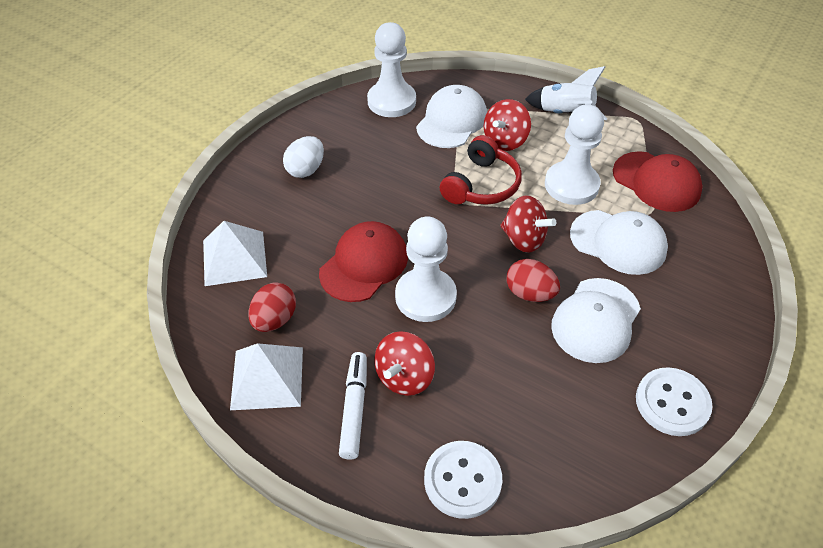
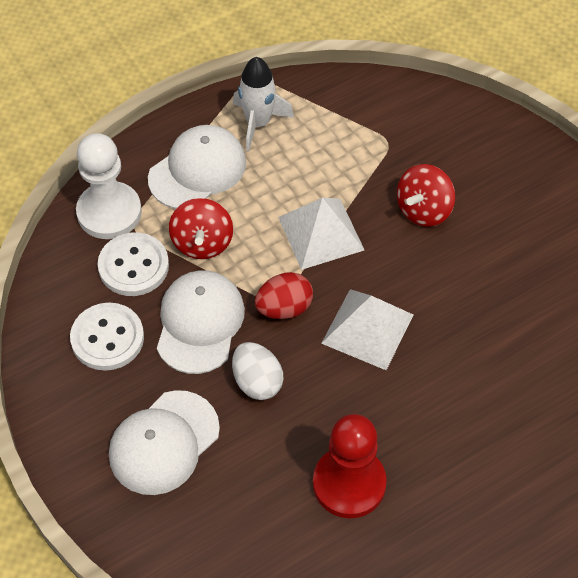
red cap: [319,221,408,302] [613,151,703,212] = 2 -> none = 0
red egg: [248,283,296,332] [507,259,560,302] = 2 -> [255,272,313,319] = 1
red headphones: [440,135,522,205] = 1 -> none = 0
red pawn: none = 0 -> [313,414,387,518] = 1
red spinning top: [375,331,435,396] [484,99,531,151] [500,195,556,253] = 3 -> [169,198,233,259] [397,164,455,227] = 2
white marker: [339,352,367,460] = 1 -> none = 0
white pawn: [367,22,416,117] [395,216,457,322] [545,104,604,205] = 3 -> [76,133,142,239] = 1

